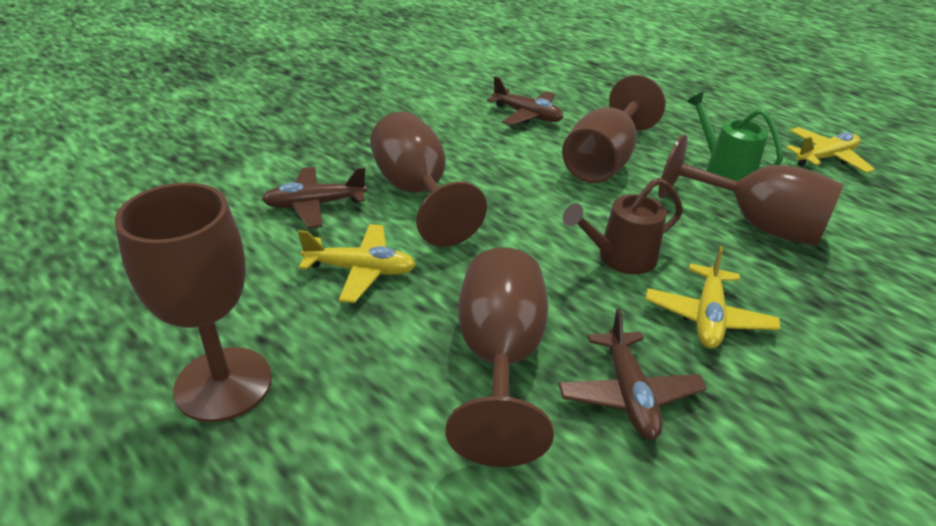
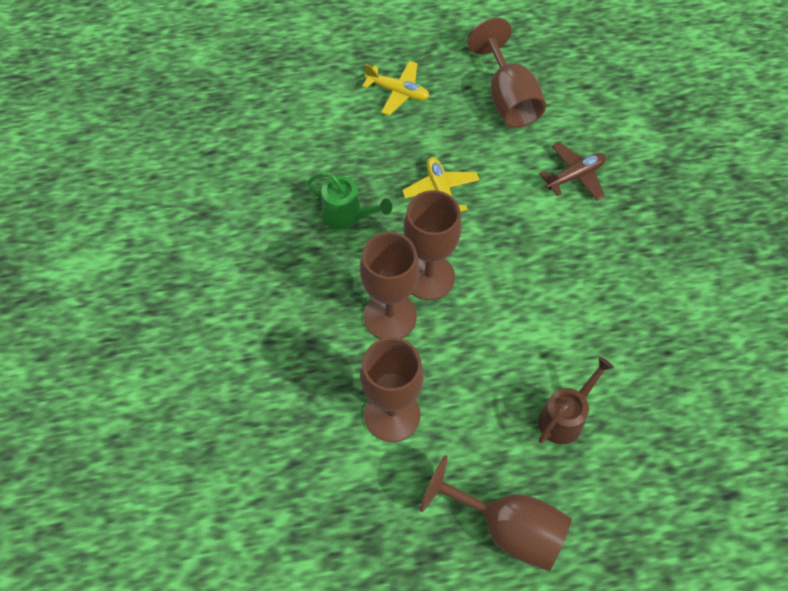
brown plane: [262,167,367,229] [487,76,564,126] [559,309,707,440] = 3 -> [540,142,606,201] = 1
yellow plane: [298,224,416,303] [645,246,780,348] [786,127,875,173] = 3 -> [362,61,430,116] [402,157,479,212] = 2

